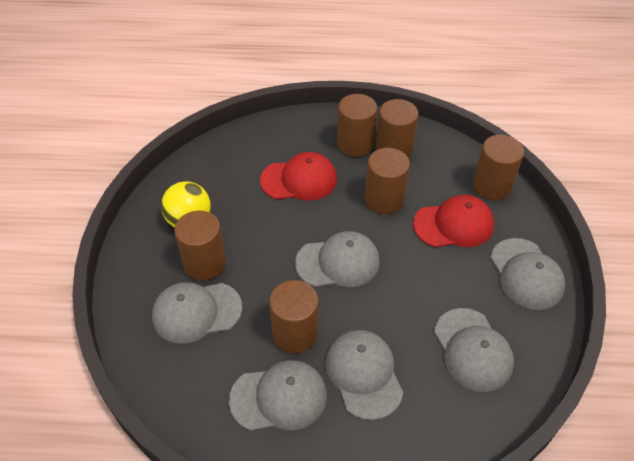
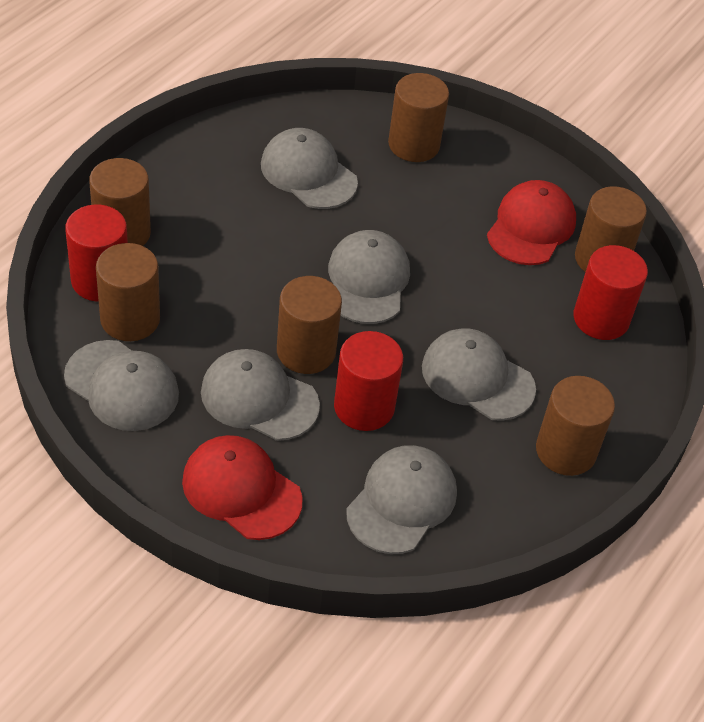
red cylinder: none = 0 -> [65,205,128,302] [334,331,403,431] [573,245,648,340] = 3
yellow ball: [161,181,211,228] = 1 -> none = 0

